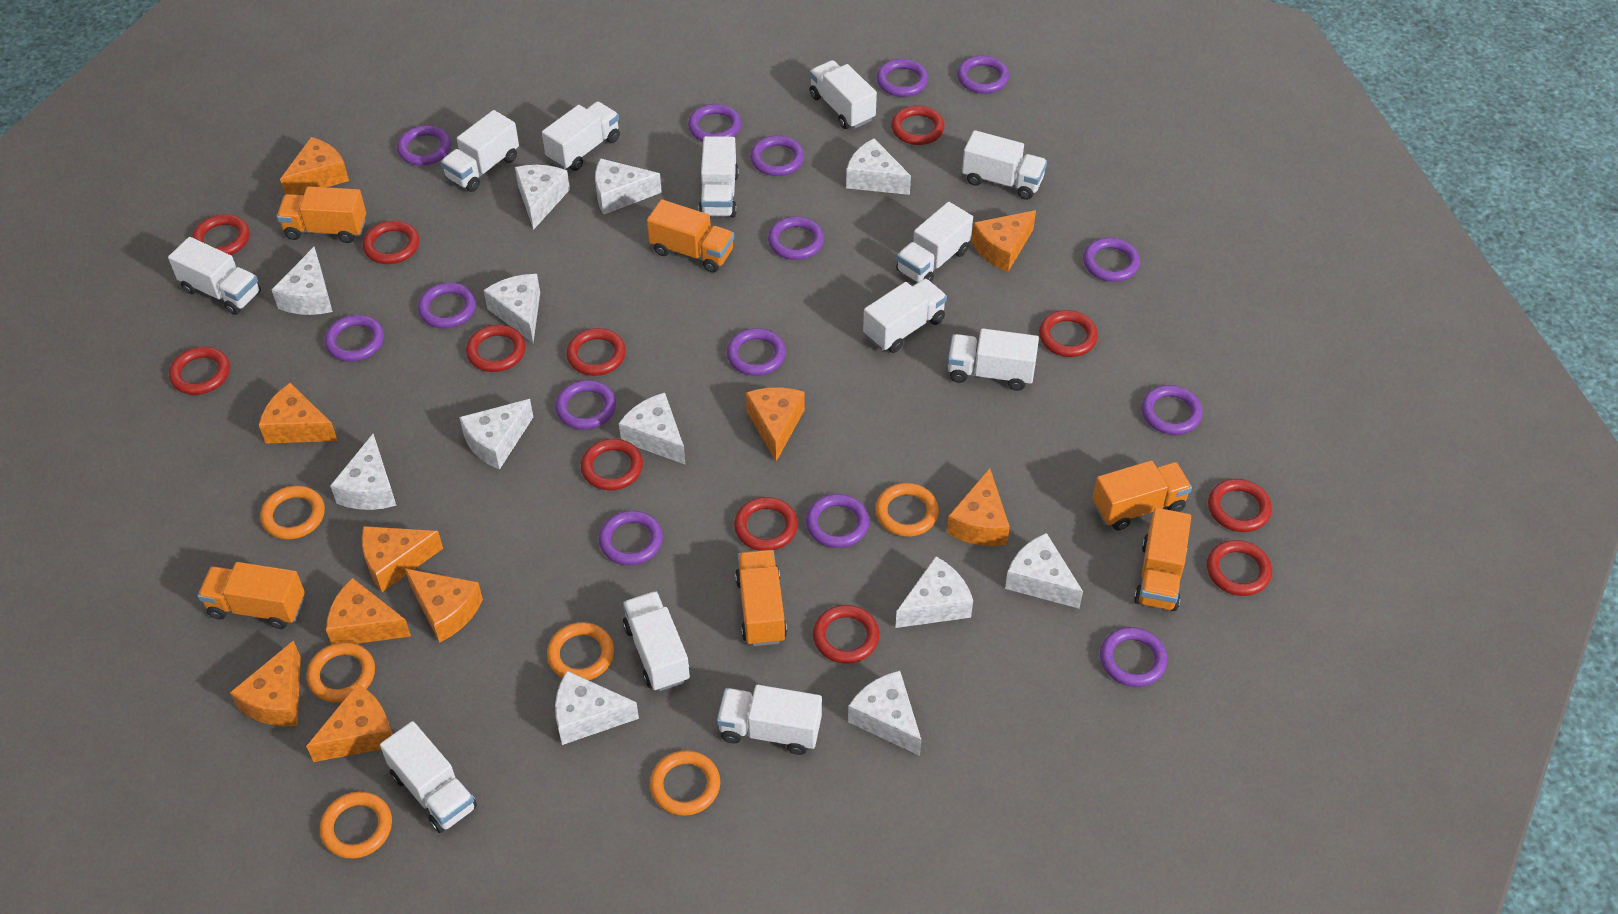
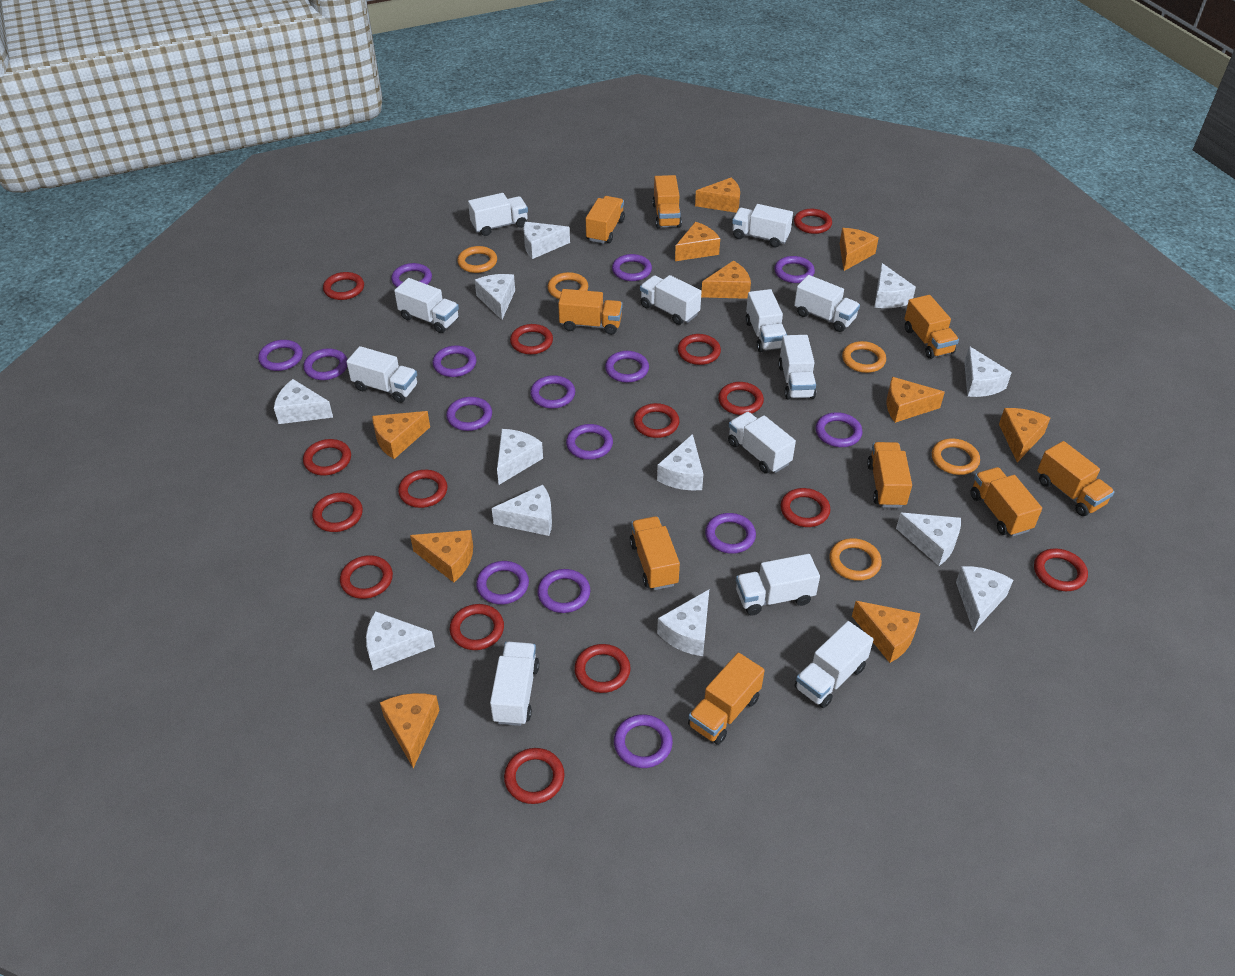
orange ring: [260,486,325,539] [307,642,375,703] [320,792,392,859] [547,622,614,680] [650,750,720,816] [875,483,939,537] = 6 -> [457,246,497,273] [547,272,588,299] [829,538,882,581] [842,341,886,373] [932,438,980,475] = 5
orange truck: [198,562,305,629] [277,186,366,243] [647,199,734,273] [735,550,787,646] [1093,461,1192,530] [1134,508,1191,611] = 6 -> [558,289,622,335] [586,196,625,244] [630,516,680,590] [652,175,682,228] [688,653,765,745] [867,442,912,508] [904,295,959,359] [970,467,1042,537] [1037,441,1115,516] = 9
red ring: [169,347,230,395] [192,214,249,255] [363,221,419,264] [466,325,525,372] [566,328,626,376] [581,439,643,490] [734,497,798,551] [813,605,879,664] [891,105,945,145] [1039,310,1098,357] [1207,540,1272,596] [1208,479,1272,532] = 12 -> [303,439,351,475] [312,493,363,532] [323,272,364,300] [340,555,393,599] [398,470,448,508] [450,604,504,650] [504,748,565,804] [510,324,553,355] [574,644,630,693] [633,403,680,438] [678,334,721,365] [718,382,764,415] [780,488,831,527] [794,209,832,234] [1034,548,1088,591] = 15

